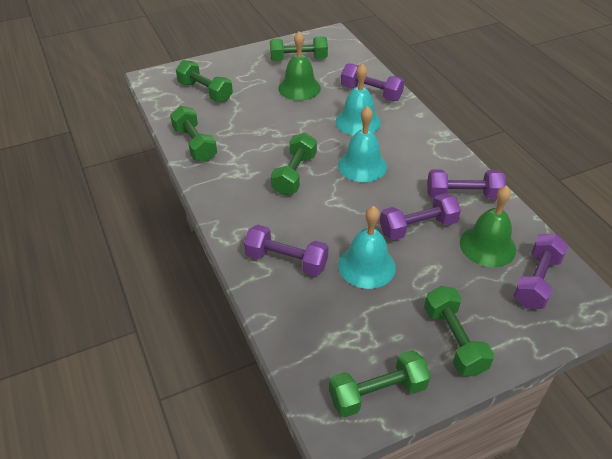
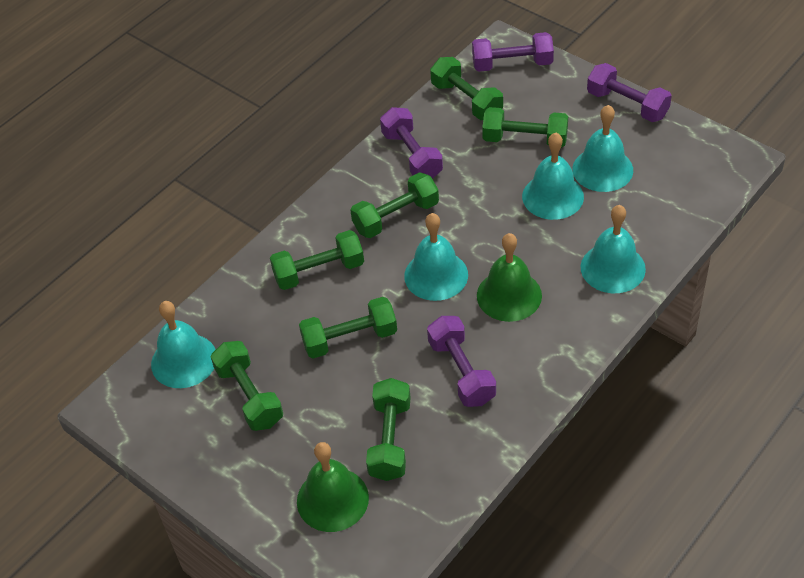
green dumbbell: [170,106,217,162] [176,60,233,102] [270,36,328,61] [271,133,317,195] [329,350,431,417] [424,286,494,376] = 6 -> [211,341,283,431] [270,230,364,290] [299,297,397,358] [350,172,439,238] [366,378,411,481] [430,57,503,120] [482,107,568,148] = 7
purple dumbbell: [244,225,328,276] [341,63,404,101] [380,193,461,240] [427,170,506,200] [513,234,568,309] = 5 -> [380,107,443,179] [427,316,496,407] [472,32,554,72] [587,63,672,122] = 4
turquoise bell: [336,63,381,136] [338,106,387,182] [338,206,396,289] = 3 -> [151,301,216,388] [404,213,468,301] [522,132,584,220] [572,105,633,192] [581,205,646,293] = 5

